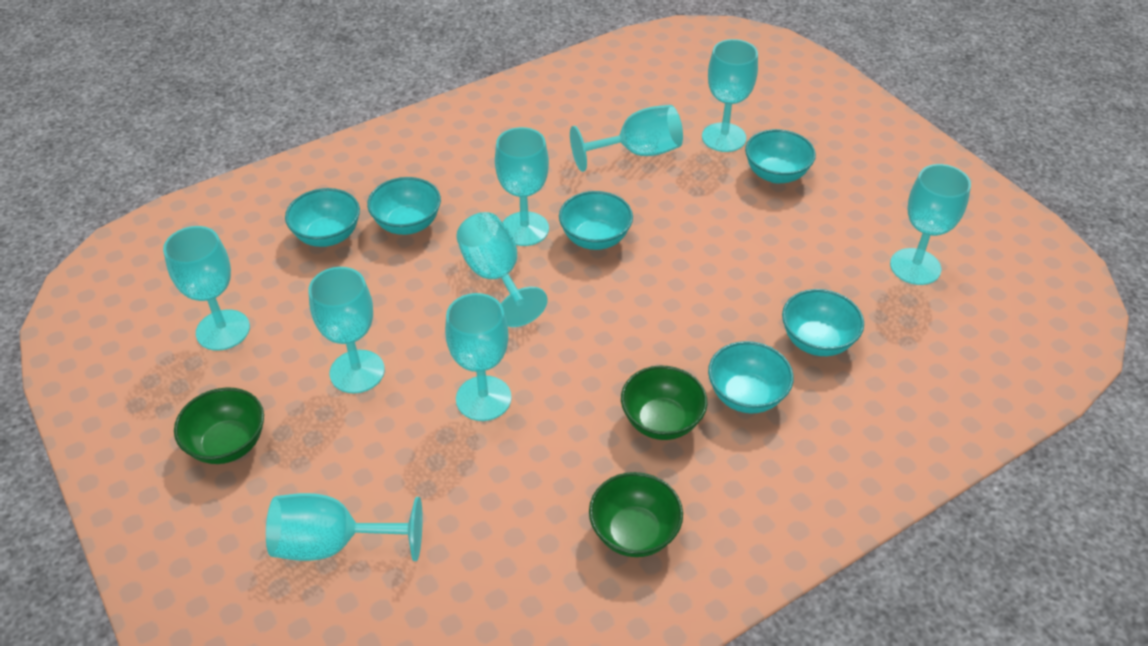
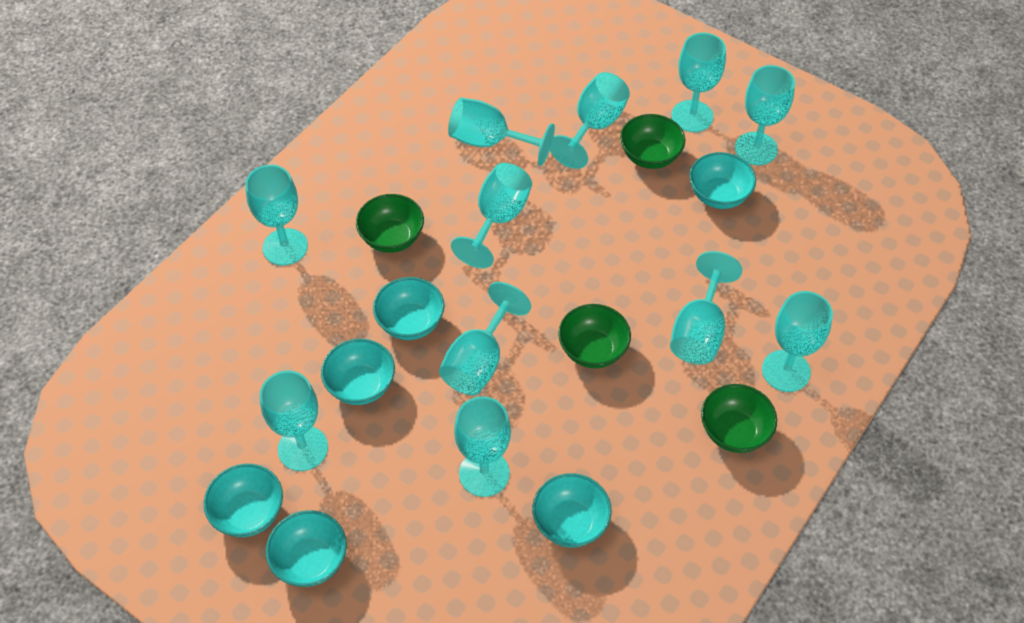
green bowl: [174,387,264,464] [589,472,683,557] [621,365,707,440] = 3 -> [356,194,424,253] [558,304,631,368] [620,114,685,169] [701,384,777,453] = 4
turquoise goblet: [163,226,250,351] [266,493,423,561] [308,267,385,393] [445,293,512,421] [456,212,548,327] [495,127,549,246] [570,105,683,172] [702,39,758,152] [890,164,971,285] = 9 -> [245,165,308,266] [260,370,328,471] [439,282,531,395] [448,98,555,166] [451,163,532,269] [454,396,511,497] [549,72,630,169] [670,251,742,364] [671,33,726,132] [735,65,795,165] [762,291,833,392] = 11

